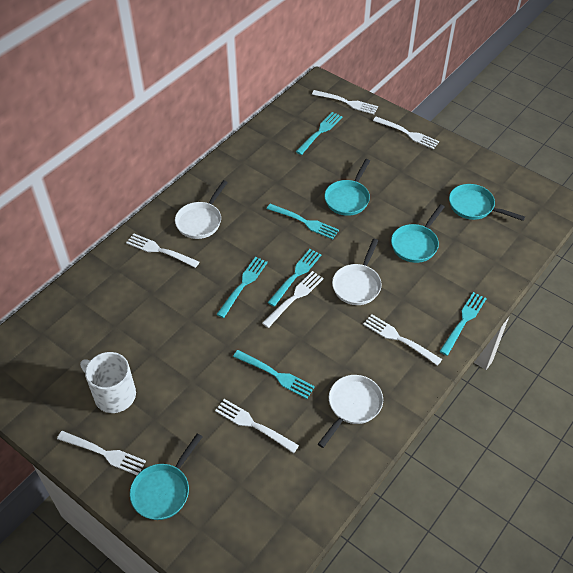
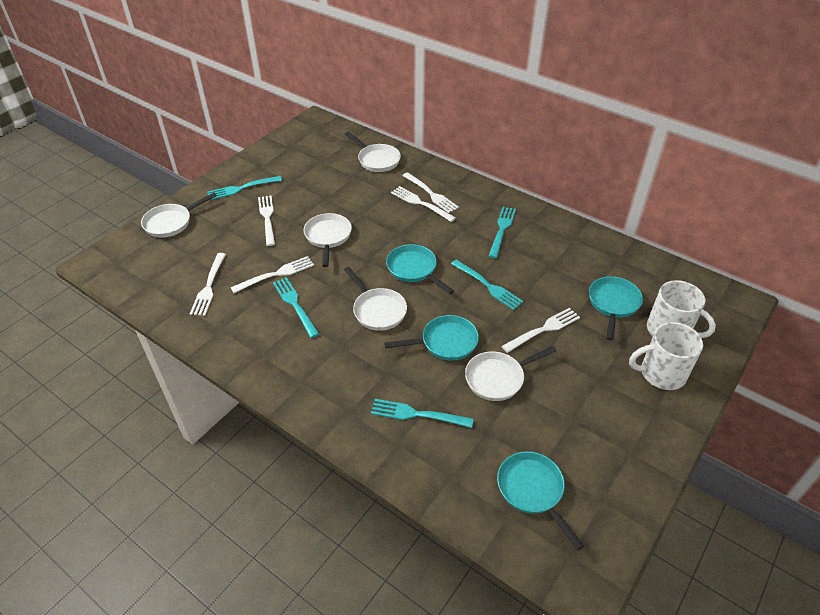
turquoise fork: [216,257,268,318] [233,350,315,399] [267,204,339,239] [267,249,322,307] [296,112,342,155] [439,292,487,356] = 6 -> [207,176,282,200] [273,277,319,338] [371,399,474,428] [451,259,523,310] [488,207,516,258] = 5
white fork: [57,431,146,475] [126,233,199,268] [215,399,299,453] [262,271,324,328] [312,90,378,114] [363,314,442,366] [373,117,439,149] = 7 -> [190,253,226,316] [231,256,314,293] [258,196,275,246] [391,186,456,222] [402,172,459,213] [501,308,580,353] = 6
white mug: [80,352,136,413] = 1 -> [629,322,703,390] [647,280,716,338] = 2
white pan: [175,180,228,239] [318,375,383,448] [332,239,382,305] = 3 -> [141,193,217,238] [304,213,352,267] [344,267,407,331] [345,132,401,172] [465,346,556,401] = 5

